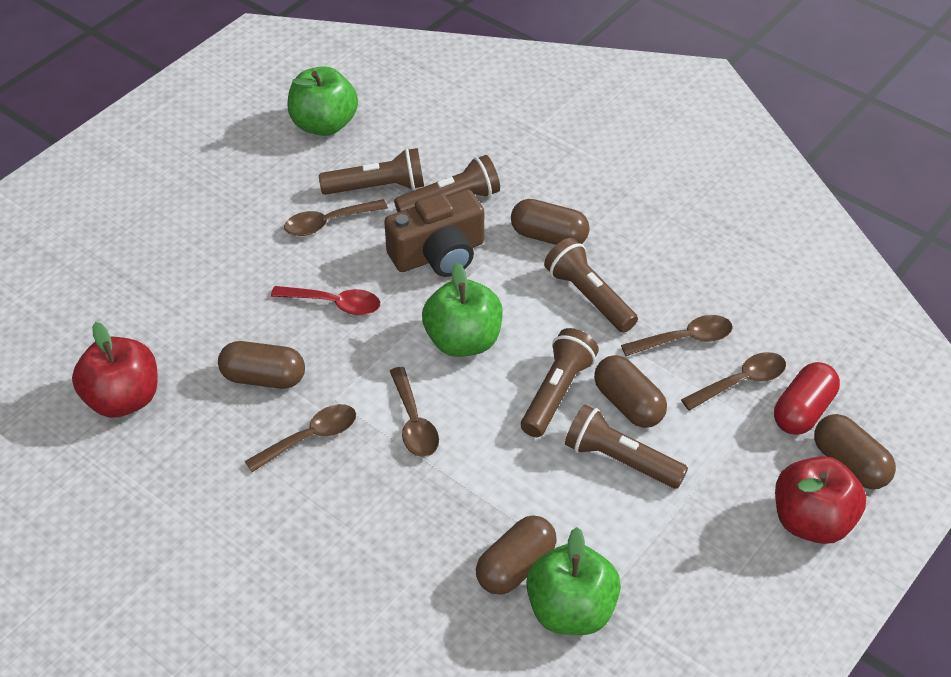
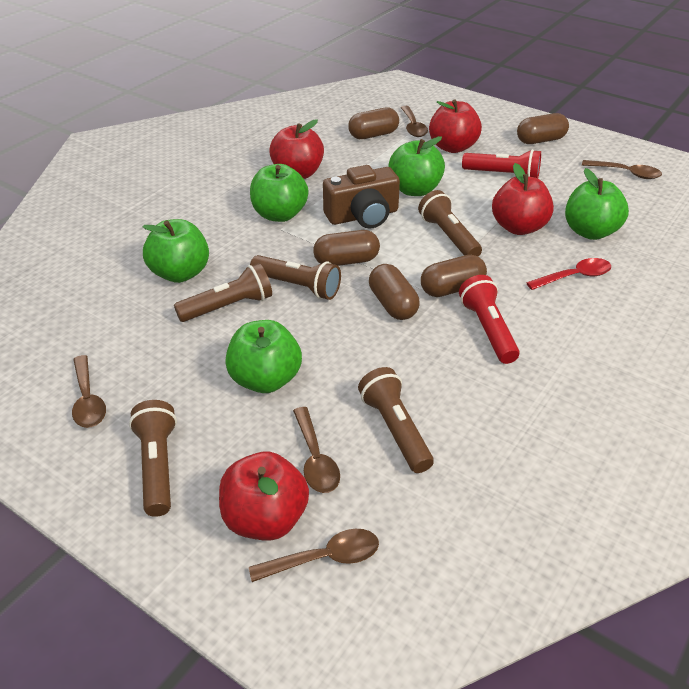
green apple: [287,66,358,136] [422,262,503,357] [526,527,621,635] = 3 -> [143,219,209,283] [225,320,302,393] [250,164,308,222] [388,136,445,196] [565,168,629,240] = 5
red apple: [72,322,158,418] [775,456,866,544] = 2 -> [219,452,309,541] [269,119,324,179] [429,99,482,153] [492,163,554,235] = 4
red capsule: [774,362,840,435] = 1 -> none = 0
red flashlight: none = 0 -> [459,275,520,364] [462,149,541,178] = 2

